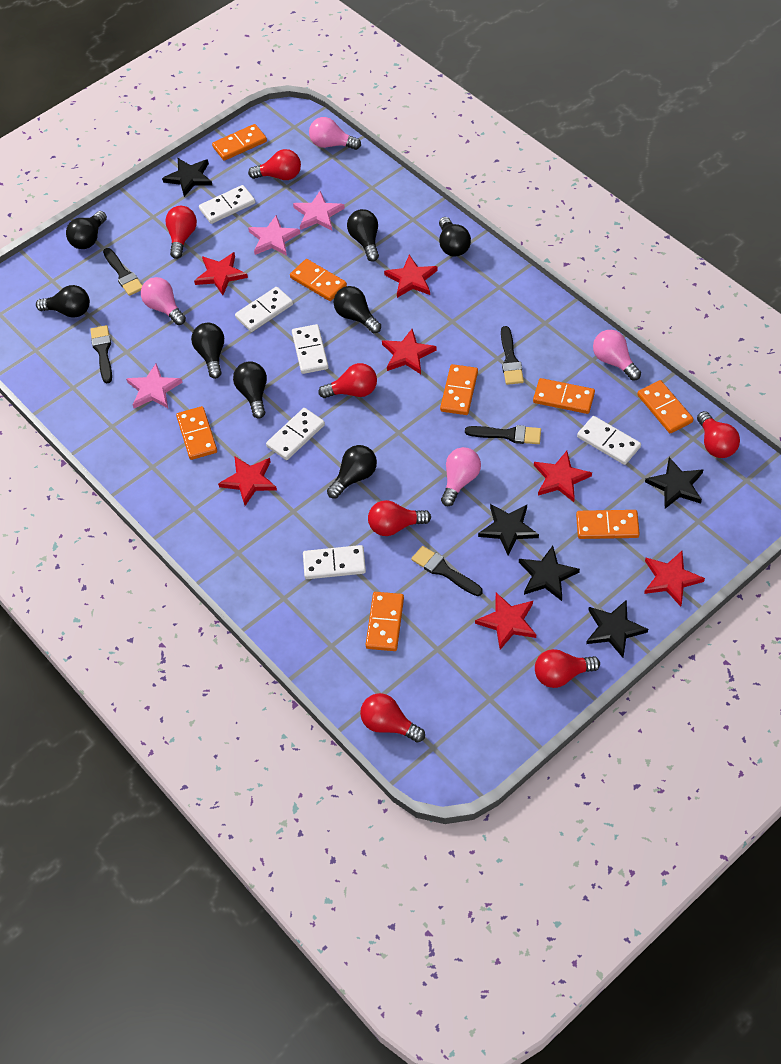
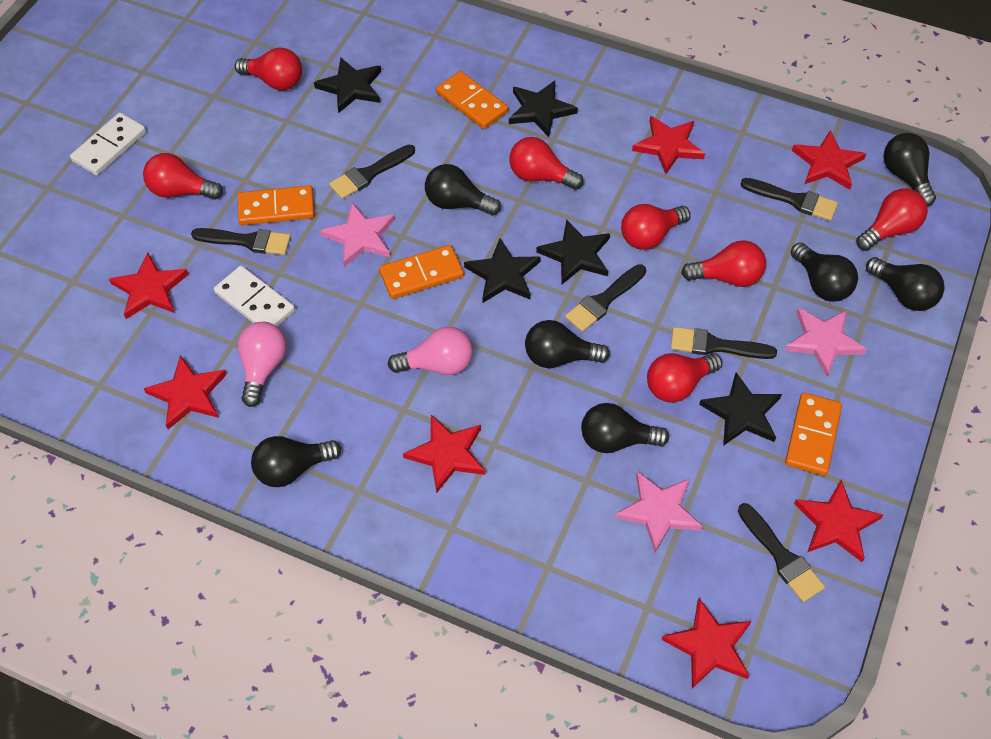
black brush: [90,325,112,384] [103,248,142,296] [411,546,483,596] [465,425,541,444] [501,326,524,385] = 5 -> [191,228,291,255] [329,145,415,199] [565,264,646,332] [671,327,777,359] [738,503,825,602] [740,178,838,221] = 6
black light bulb: [36,285,90,318] [66,211,107,249] [191,323,224,379] [233,361,267,419] [327,445,377,498] [334,286,381,333] [347,209,379,262] [439,217,471,257] = 8 -> [251,436,341,487] [425,164,501,215] [525,320,610,368] [581,403,669,453] [791,242,858,302] [866,257,945,311] [883,133,936,206] = 7
orange domino: [176,406,217,460] [212,124,267,161] [290,259,347,301] [366,592,404,651] [440,364,478,415] [533,378,595,414] [576,510,640,539] [637,380,693,433] = 8 -> [238,186,315,225] [379,245,464,299] [436,71,508,129] [785,393,842,476] = 4
pink light bulb: [141,277,186,325] [309,117,361,150] [441,447,481,506] [593,330,641,381] = 4 -> [238,322,287,407] [388,327,473,375] = 2
white domino: [199,185,255,224] [235,287,293,332] [266,408,325,460] [292,324,328,374] [303,545,366,579] [577,416,641,465] = 6 -> [70,112,146,176] [214,266,295,326] = 2

